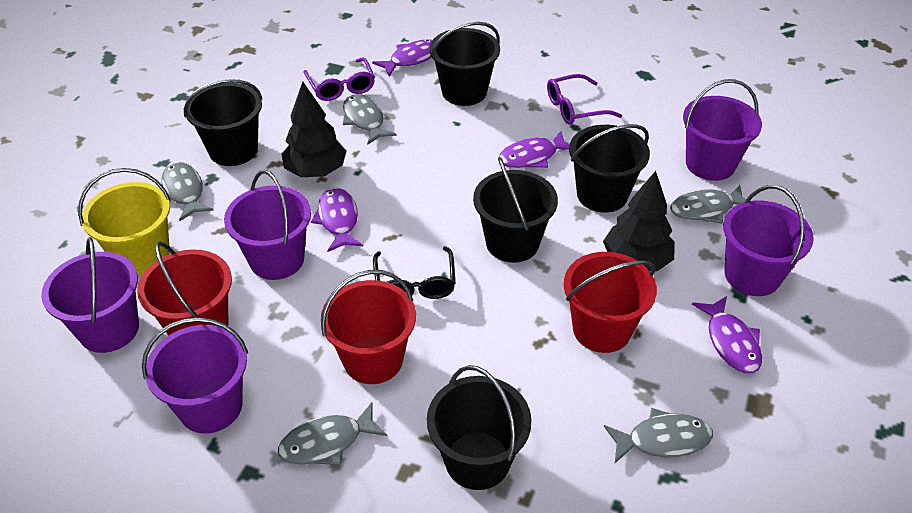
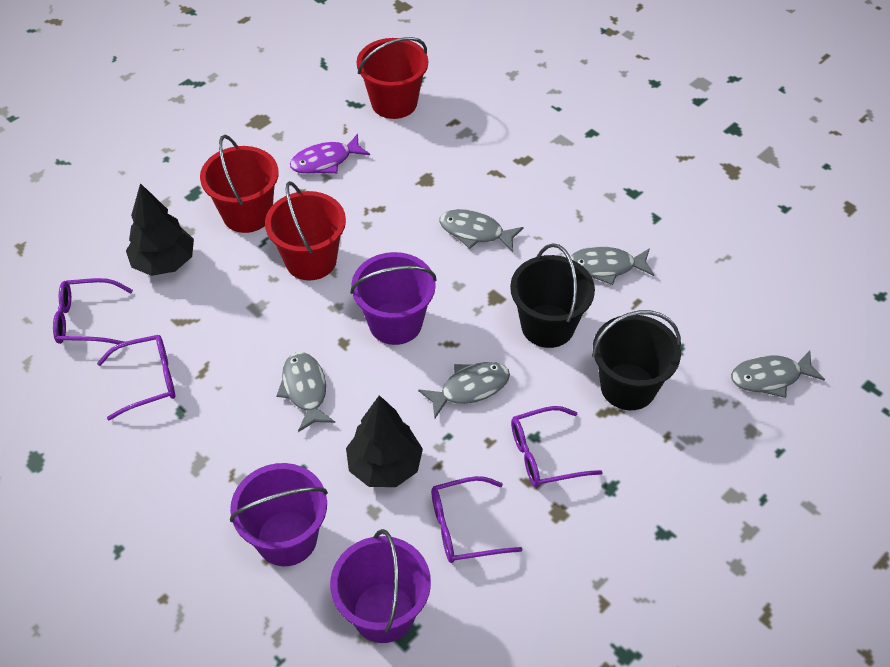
black bucket: [184,79,262,166] [427,365,532,490] [430,22,500,106] [473,157,558,263] [569,124,650,213] = 5 -> [510,243,595,348] [592,310,681,410] = 2
black glasses: [373,246,455,299] = 1 -> none = 0
purple bucket: [41,237,139,353] [142,317,248,434] [224,170,311,280] [683,79,762,181] [723,185,814,296] = 5 -> [230,463,328,566] [330,529,431,643] [350,252,436,345] = 3
purple fish: [311,188,363,252] [372,39,432,77] [499,131,570,168] [692,296,762,373] = 4 -> [290,134,370,174] = 1
purple glasses: [304,57,375,101] [547,74,622,125] = 2 -> [53,278,133,344] [97,335,175,420] [431,476,523,563] [511,406,603,487] = 4
yellow bucket: [78,168,171,276] = 1 -> none = 0

